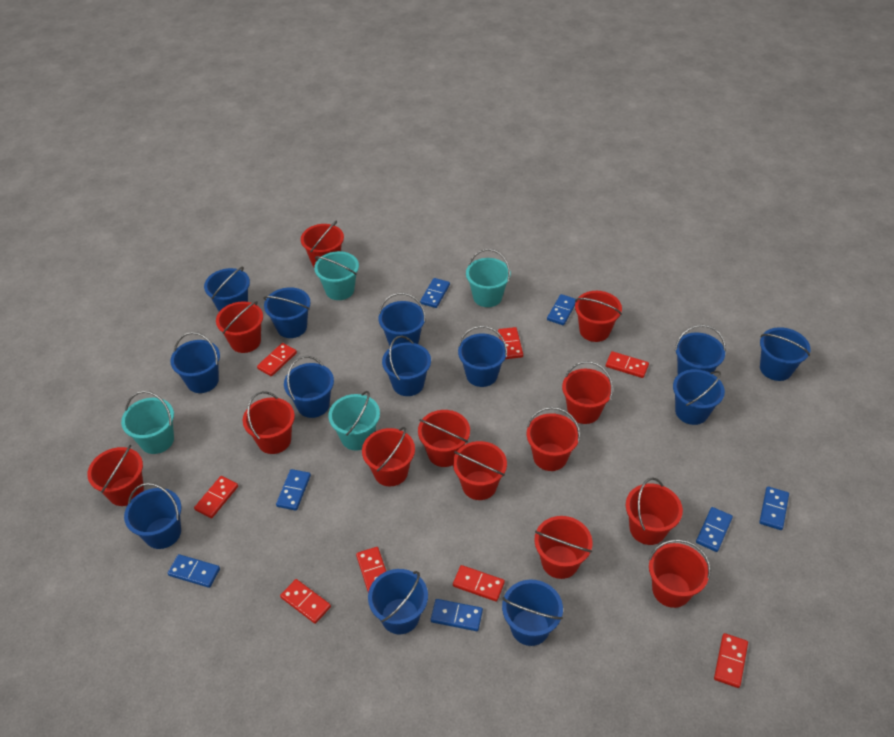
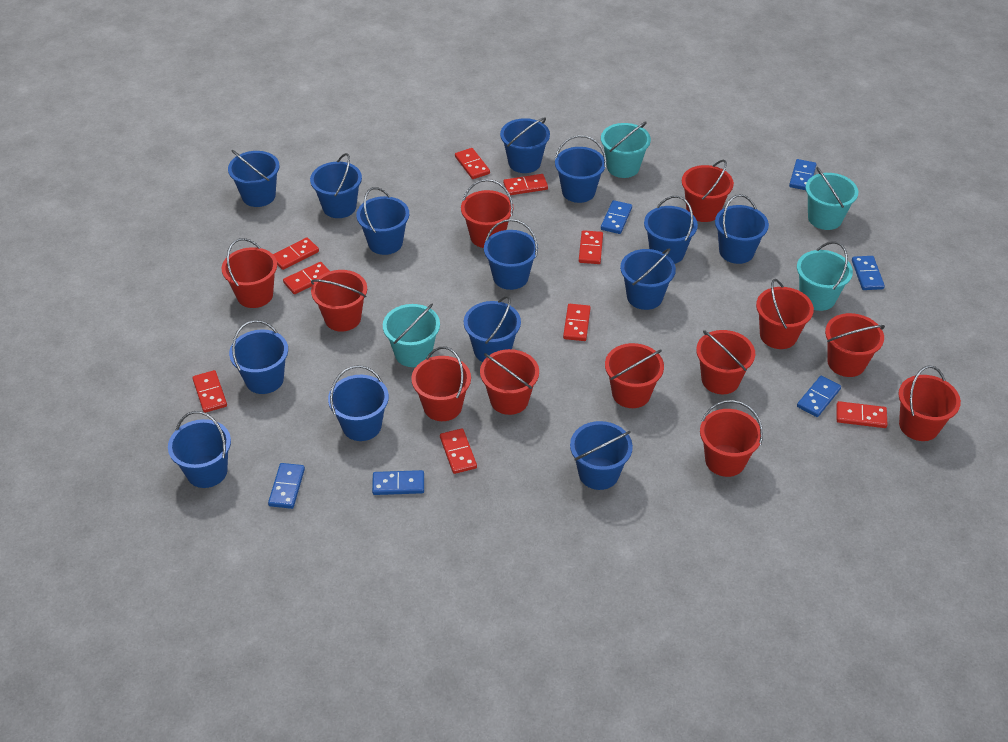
blue bucket: [124,483,181,549] [170,332,220,393] [204,267,250,312] [264,287,311,338] [284,356,334,418] [368,569,428,634] [379,293,426,346] [382,336,431,396] [458,326,507,387] [502,580,563,646] [673,369,725,425] [675,325,726,374] [760,327,810,381] = 13 -> [168,411,231,488] [228,150,280,207] [229,320,288,394] [310,153,362,218] [328,365,389,441] [356,187,409,255] [464,296,521,362] [484,219,538,290] [500,117,550,173] [555,135,606,203] [570,421,633,490] [620,248,676,310] [644,195,698,264] [715,194,769,264] = 14
blue domino: [168,554,220,588] [276,469,311,511] [420,278,450,308] [431,599,483,631] [547,294,576,325] [696,507,733,552] [759,486,789,530] = 7 -> [268,463,305,509] [372,470,424,495] [601,200,632,234] [789,159,817,190] [797,376,841,417] [852,256,885,290] = 6
red bucket: [87,445,144,506] [216,301,263,353] [243,391,295,454] [301,220,344,267] [362,427,415,487] [418,410,470,467] [453,441,507,500] [527,407,580,471] [534,516,592,579] [562,361,613,424] [575,291,622,342] [626,477,683,545] [649,539,711,608] = 13 -> [222,238,277,308] [311,270,367,332] [411,347,471,421] [461,179,514,248] [480,349,539,415] [605,343,664,408] [682,159,734,222] [696,330,755,394] [700,400,763,477] [756,279,814,349] [825,313,885,377] [898,365,961,441] = 12
red domino: [194,476,238,518] [257,343,297,376] [280,579,331,624] [356,547,386,592] [453,565,505,602] [498,327,523,359] [606,351,649,378] [714,633,748,688] = 8 -> [192,370,227,413] [273,238,319,270] [283,262,330,294] [440,428,477,474] [455,148,490,179] [503,174,548,195] [563,304,591,341] [579,230,603,264] [836,401,888,428] = 9

